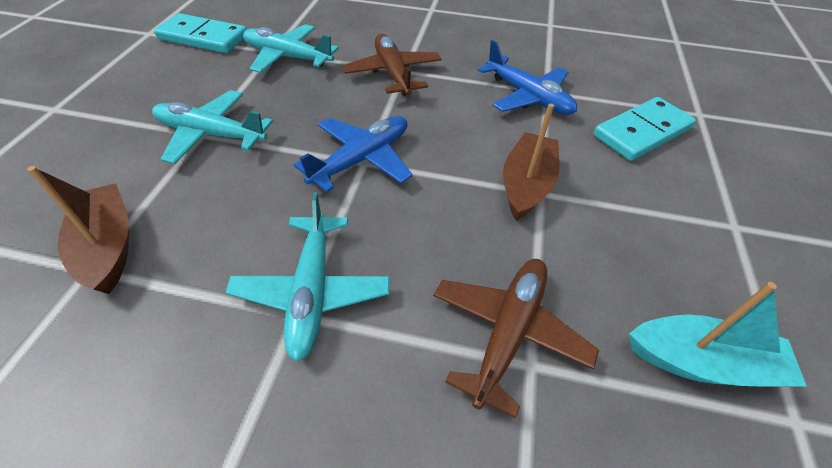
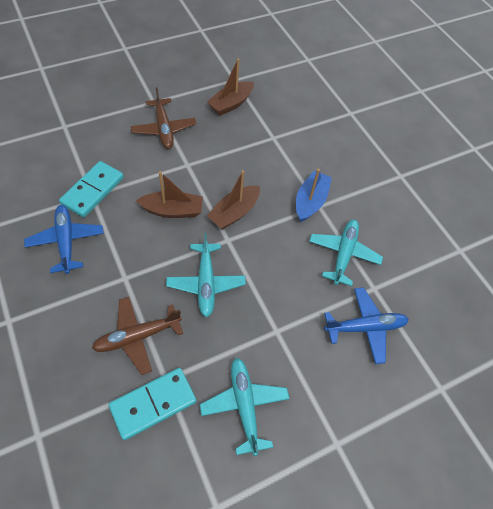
blue boat: none = 0 -> [296,169,332,222] = 1
brown boat: [27,166,129,294] [503,103,560,220] = 2 -> [136,171,203,218] [207,58,254,116] [207,170,260,230] = 3
turquoise boat: [629,282,807,387] = 1 -> none = 0

